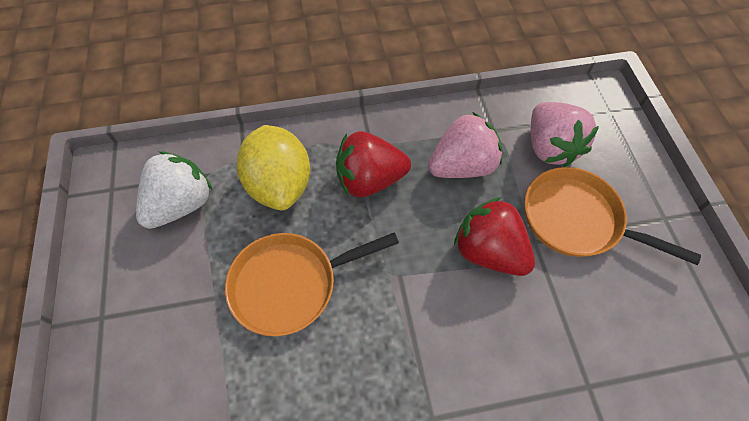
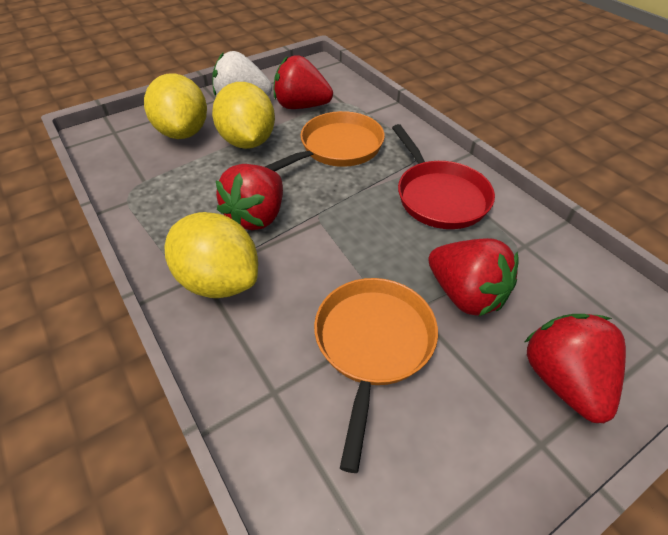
pink strawberry: [428,112,502,178] [531,102,599,167] = 2 -> none = 0
red pan: none = 0 -> [392,124,495,229] = 1
red strawberry: [336,131,411,197] [454,197,535,276] = 2 -> [216,164,283,230] [274,55,333,109] [428,238,519,317] [525,314,626,423] = 4
yellow lemon: [237,125,310,211] = 1 -> [144,73,207,139] [164,212,258,298] [212,82,275,149] = 3

